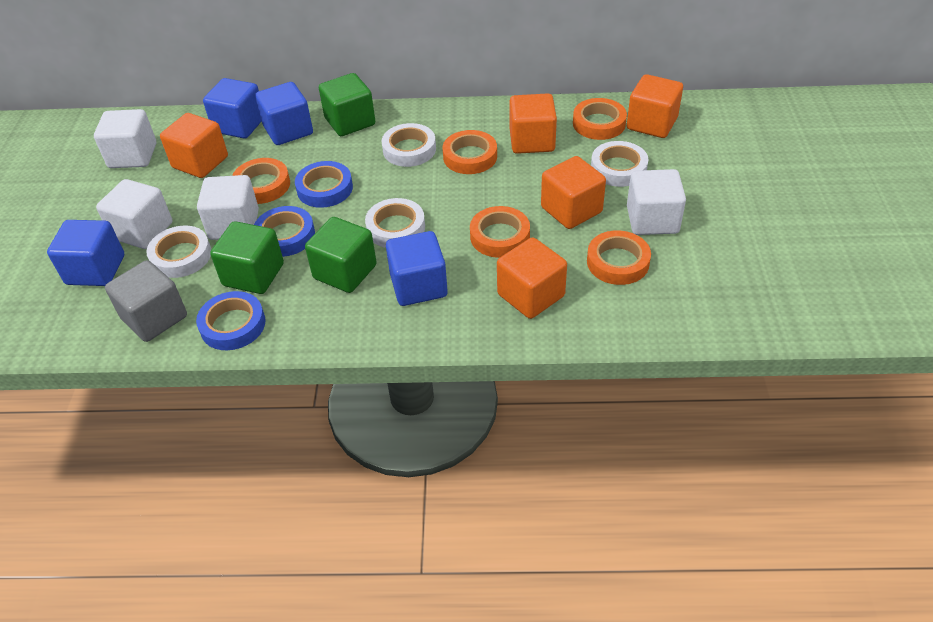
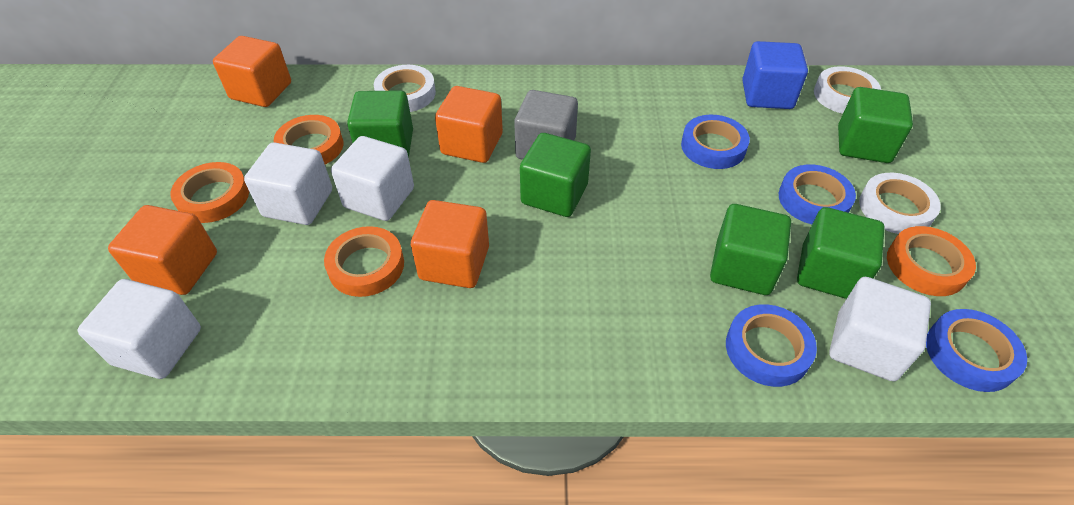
blue cube: [47,220,124,286] [203,78,262,139] [255,82,313,145] [386,231,448,306] = 4 -> [742,41,808,109] = 1
blue tape: [196,291,266,350] [254,206,315,257] [295,161,353,208] = 3 -> [681,115,750,169] [726,304,817,387] [779,164,856,224] [926,309,1027,392] = 4
green cube: [210,221,284,294] [305,217,377,293] [319,73,375,136] = 3 -> [347,90,413,158] [520,133,591,217] [710,204,791,295] [797,207,885,299] [838,87,913,163] = 5
orange cube: [160,113,228,178] [497,237,567,319] [510,93,557,154] [541,156,606,229] [627,74,683,138] = 5 -> [108,205,217,295] [213,36,291,107] [411,200,489,288] [435,86,503,163] = 4
orange tape: [232,158,290,204] [443,130,497,174] [470,206,530,258] [573,98,627,140] [587,230,651,285] = 5 -> [170,162,249,223] [274,115,344,164] [324,226,404,297] [887,226,976,296] = 4
white tape: [146,226,211,278] [365,198,425,248] [381,123,436,167] [591,141,648,187] = 4 -> [374,65,436,112] [814,66,881,114] [859,173,941,234] = 3

